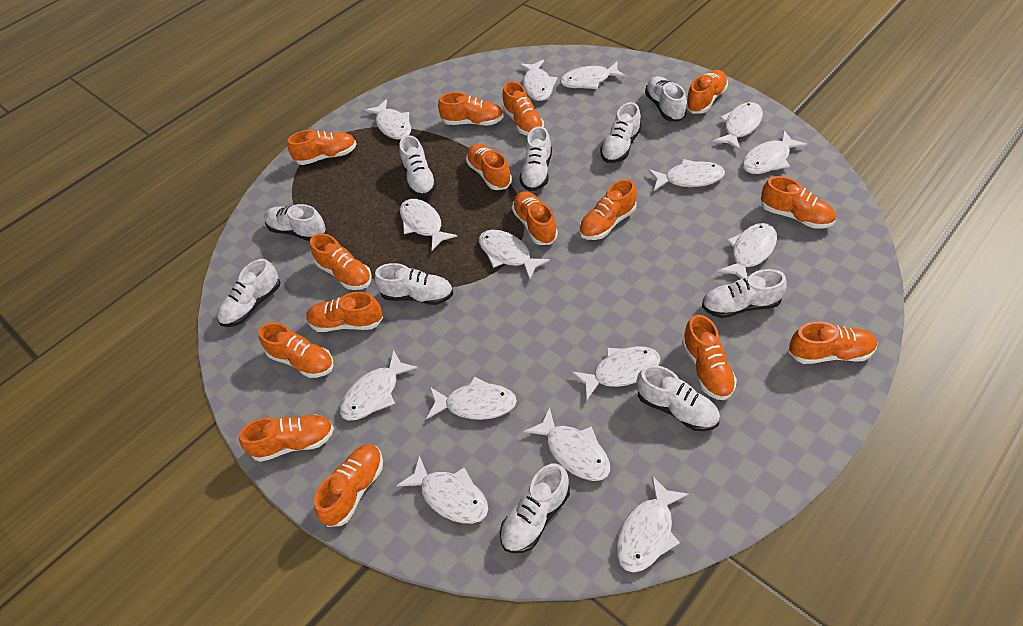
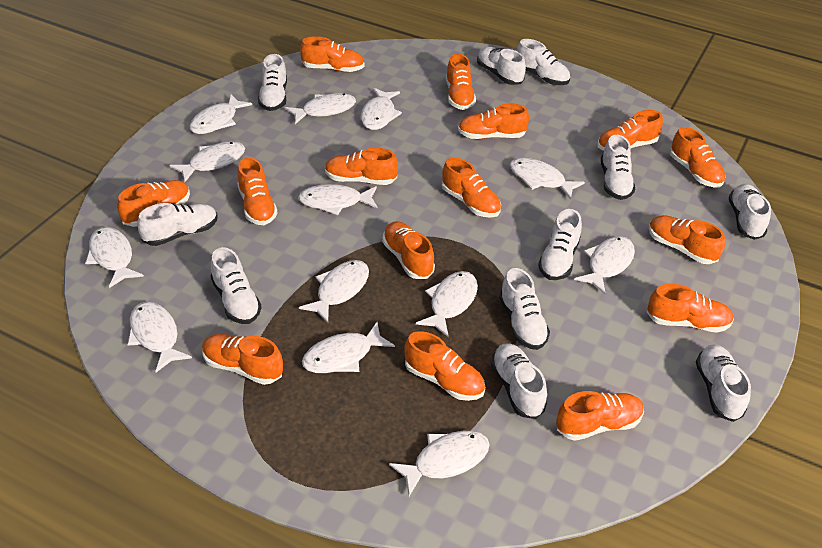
white fish: [340,350,418,421] [364,99,411,140] [397,455,488,524] [400,199,457,251] [426,377,517,420] [479,230,550,280] [519,60,558,101] [524,407,610,481] [560,61,626,89] [571,346,661,401] [616,476,688,573] [648,159,725,191] [713,102,763,151] [718,223,777,279] [742,130,807,174] = 15 -> [85,227,144,288] [127,302,192,372] [169,141,245,182] [189,94,252,134] [285,93,356,124] [298,184,378,215] [299,260,369,323] [302,322,395,373] [361,88,402,130] [389,431,490,496] [416,271,478,337] [510,158,585,200] [574,236,635,294] = 13
white shoe: [217,259,281,327] [264,204,326,241] [375,263,453,305] [399,135,437,197] [500,463,570,553] [519,126,552,191] [600,102,641,163] [637,365,720,431] [645,76,687,121] [702,269,787,318] = 10 -> [137,203,217,246] [211,247,262,324] [258,54,287,111] [477,47,526,85] [491,344,547,419] [499,268,550,350] [517,39,570,85] [538,209,582,280] [601,135,635,200] [696,345,751,422] [729,184,771,240] = 11

